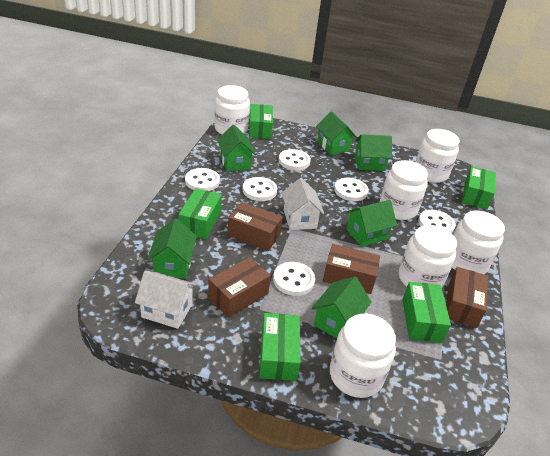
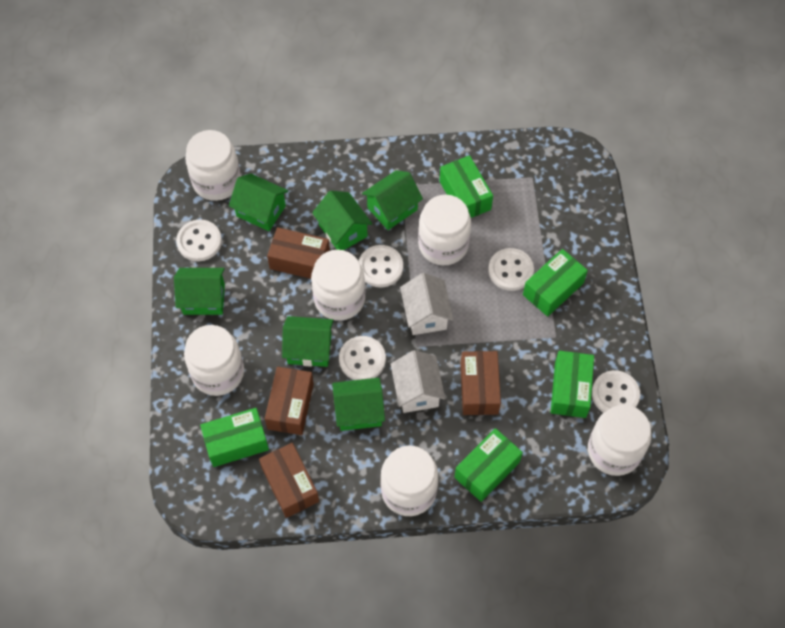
white button: [185,168,220,191] [243,177,277,201] [273,262,315,296] [279,149,311,170] [334,178,369,201] [418,210,455,233] = 6 -> [176,220,222,261] [339,336,386,380] [359,245,403,287] [488,248,534,291] [592,370,640,413] = 5

